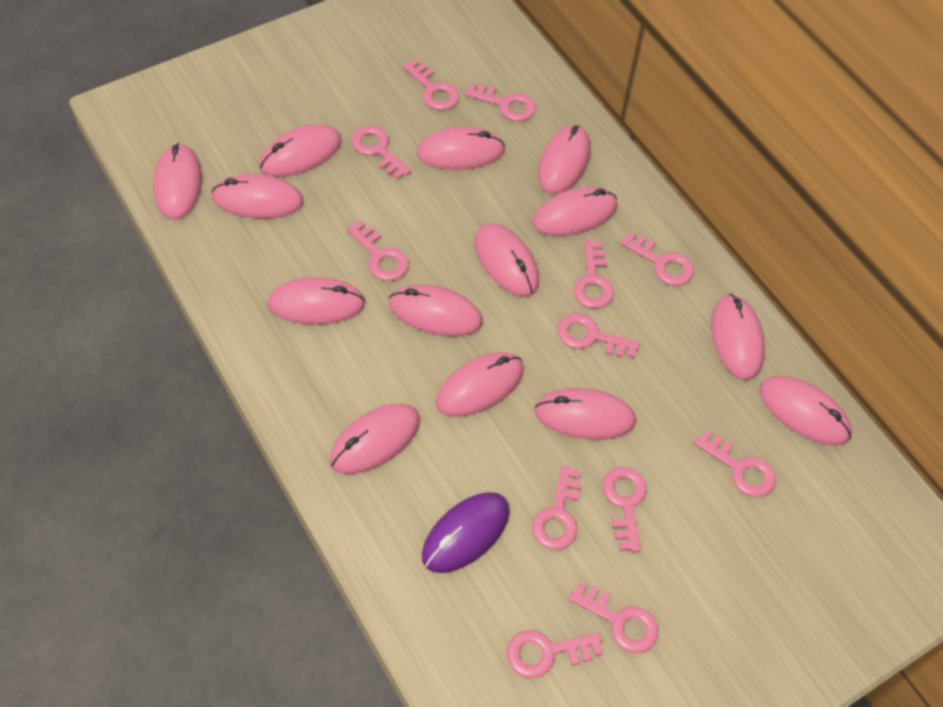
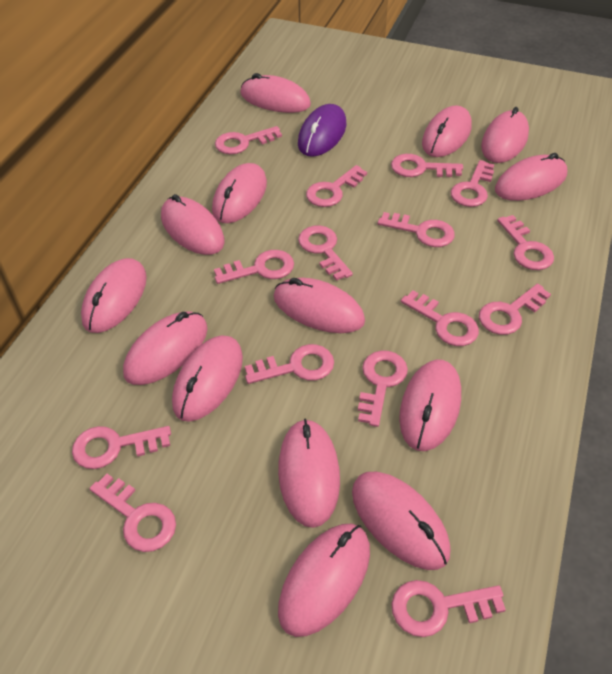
pink key: [347,221,409,281] [351,126,411,180] [403,59,459,110] [464,83,536,121] [507,630,603,678] [532,465,581,550] [557,313,640,358] [568,582,659,653] [573,241,614,309] [602,467,647,552] [620,232,694,286] [694,430,776,497] = 12 -> [72,426,171,469] [89,474,176,552] [214,250,294,284] [215,126,282,154] [245,344,334,384] [298,226,353,281] [306,165,367,207] [358,351,408,427] [378,212,455,247] [391,154,463,177] [391,580,506,637] [401,291,479,346] [451,160,494,207] [479,284,551,335] [497,215,554,270] = 15

